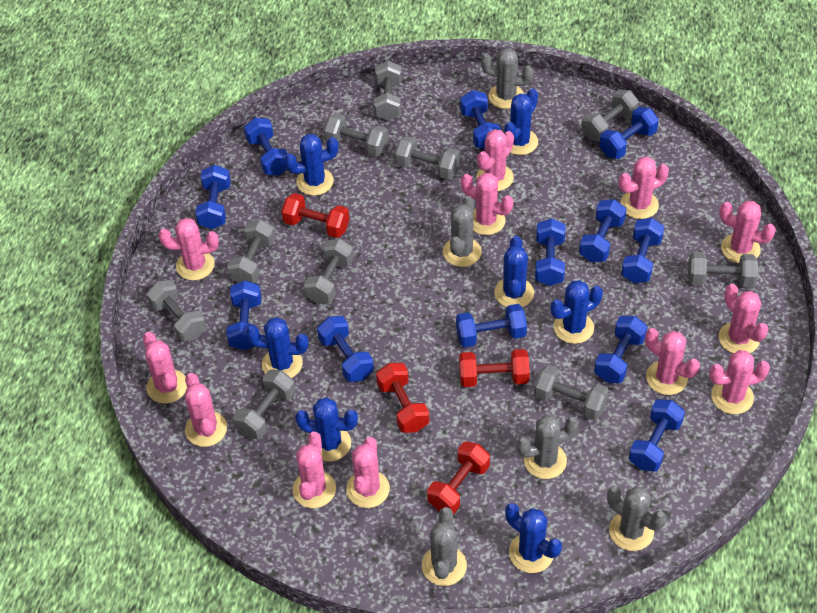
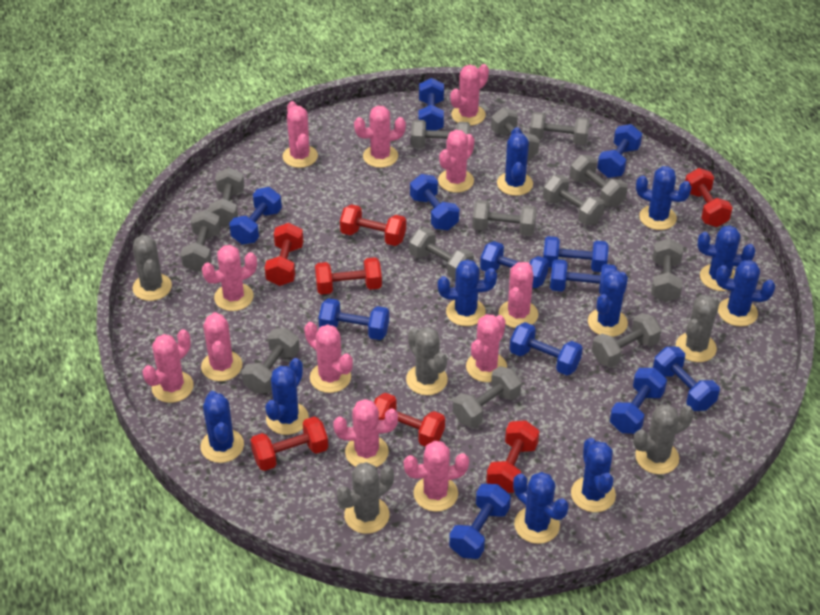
blue cactus: [246,317,309,378] [285,134,339,196] [295,398,358,461] [494,236,534,307] [504,89,538,155] [505,503,562,573] [550,280,603,344] = 7 -> [200,391,244,463] [265,358,309,435] [438,259,497,326] [497,127,533,196] [513,472,569,544] [571,438,616,512] [588,270,628,337] [636,166,691,230] [698,225,755,291] [716,260,775,327] = 10
grey dumbbell: [147,280,206,342] [227,219,275,283] [234,370,296,439] [304,239,354,304] [323,113,388,156] [374,61,402,120] [394,136,460,180] [534,365,609,420] [581,89,639,142] [688,252,758,287] = 10 -> [180,210,221,272] [208,168,244,228] [242,328,300,393] [409,228,474,279] [411,120,470,148] [453,366,522,428] [472,200,537,236] [491,108,539,161] [529,112,590,145] [543,175,605,225] [570,155,628,207] [592,313,662,367] [651,238,683,302] = 13
red dumbbell: [281,193,349,238] [376,363,429,433] [427,442,490,514] [459,349,530,387] = 4 -> [251,416,328,471] [265,223,304,286] [315,257,382,295] [340,204,406,246] [374,393,445,447] [486,420,539,493] [685,168,733,227] = 7

